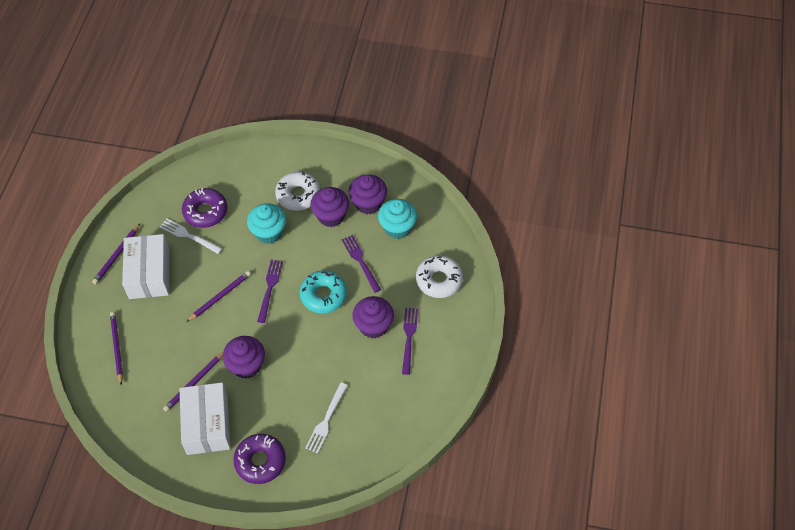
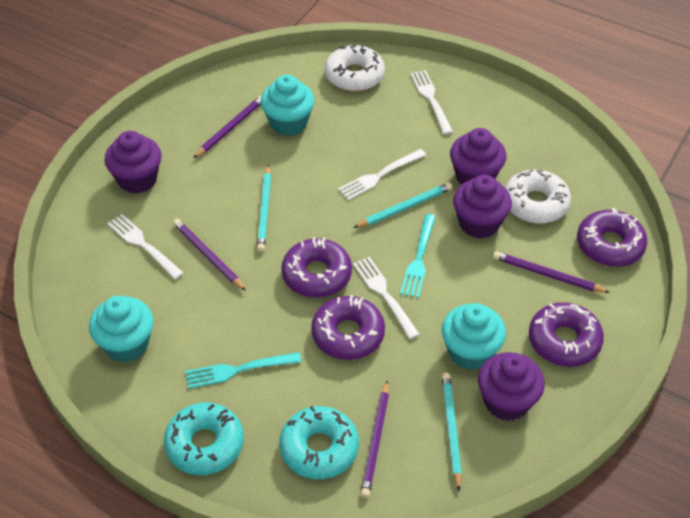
purple donut: [182,188,227,228] [233,434,286,484] = 2 -> [281,237,352,298] [311,295,385,360] [529,302,604,367] [577,208,647,267] = 4
purple fork: [257,260,283,323] [342,235,381,293] [402,308,418,375] = 3 -> none = 0
turquoise cupcake: [247,203,286,244] [378,199,417,239] = 2 -> [89,296,154,363] [261,75,314,136] [442,303,506,370] = 3
turquoise donut: [300,270,347,314] = 1 -> [164,402,244,475] [279,406,359,479] = 2
turquoise fork: none = 0 -> [185,352,301,389] [400,214,436,298] = 2
turquoise pencil: none = 0 -> [257,165,271,252] [354,183,452,228] [442,373,462,491] = 3
white box: [122,234,169,299] [180,382,231,455] = 2 -> none = 0
white fork: [160,218,222,254] [305,383,348,453] = 2 -> [107,214,184,279] [338,149,426,200] [353,257,420,339] [410,70,453,134] = 4

